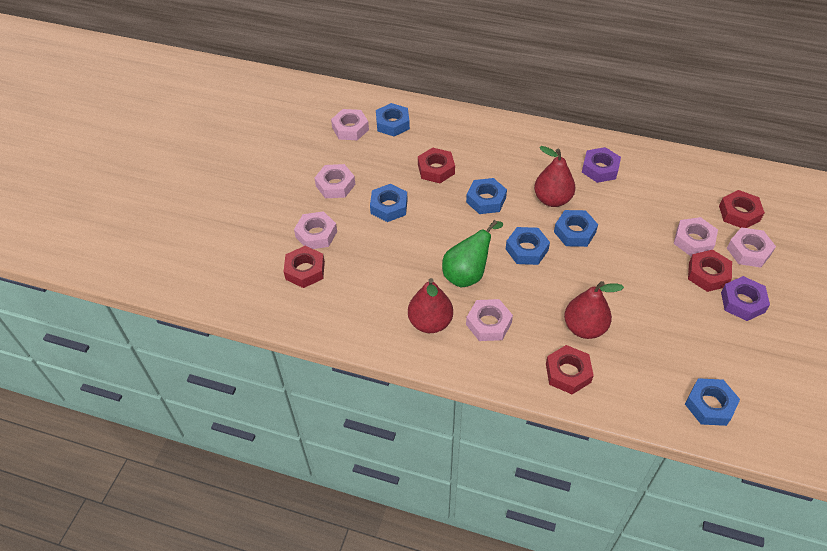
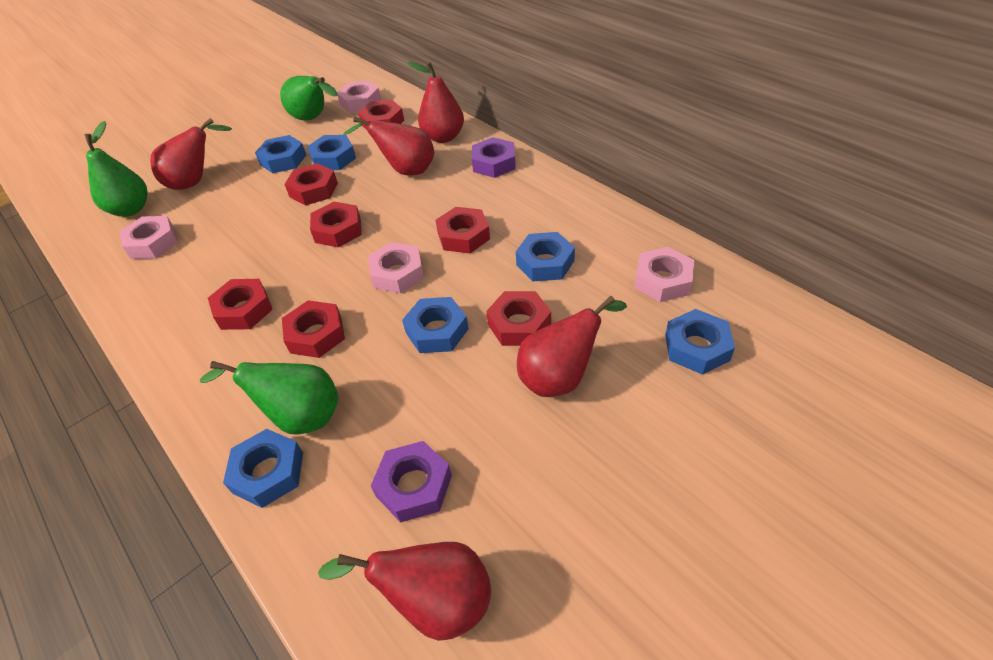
green pear: [442,220,504,288] = 1 -> [84,121,147,217] [200,361,339,435] [280,76,337,120] = 3
pink nut: [294,211,337,249] [314,164,355,198] [331,109,369,140] [466,299,513,341] [674,217,718,256] [727,227,776,267] = 6 -> [120,216,178,259] [337,80,381,113] [368,242,424,294] [634,247,694,302] = 4
red nut: [284,246,325,288] [418,148,455,183] [546,345,594,394] [688,250,732,292] [719,190,765,228] = 5 -> [208,279,273,330] [282,300,345,358] [284,163,338,205] [310,202,362,248] [358,100,404,130] [435,207,490,254] [486,291,551,346] = 7
red pear: [408,278,453,333] [534,146,575,207] [564,281,624,339] = 3 -> [150,118,232,190] [318,542,491,641] [343,117,435,175] [407,62,464,143] [517,296,627,397] = 5

